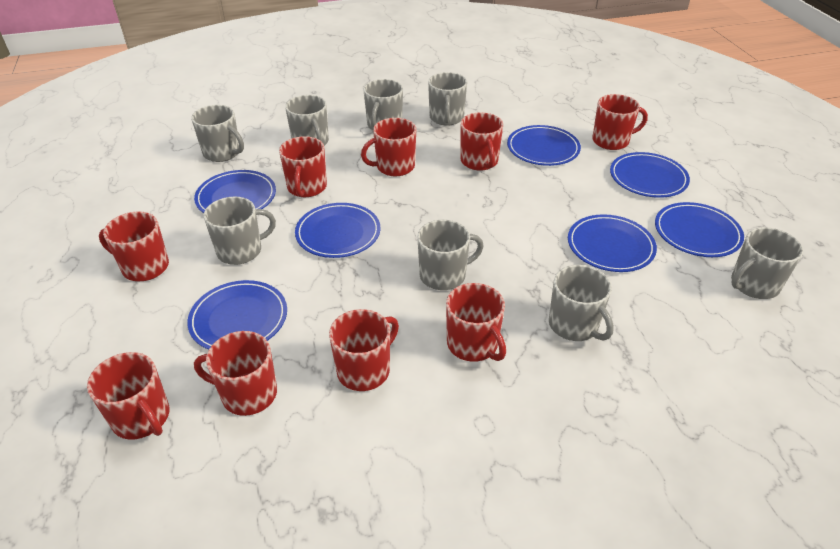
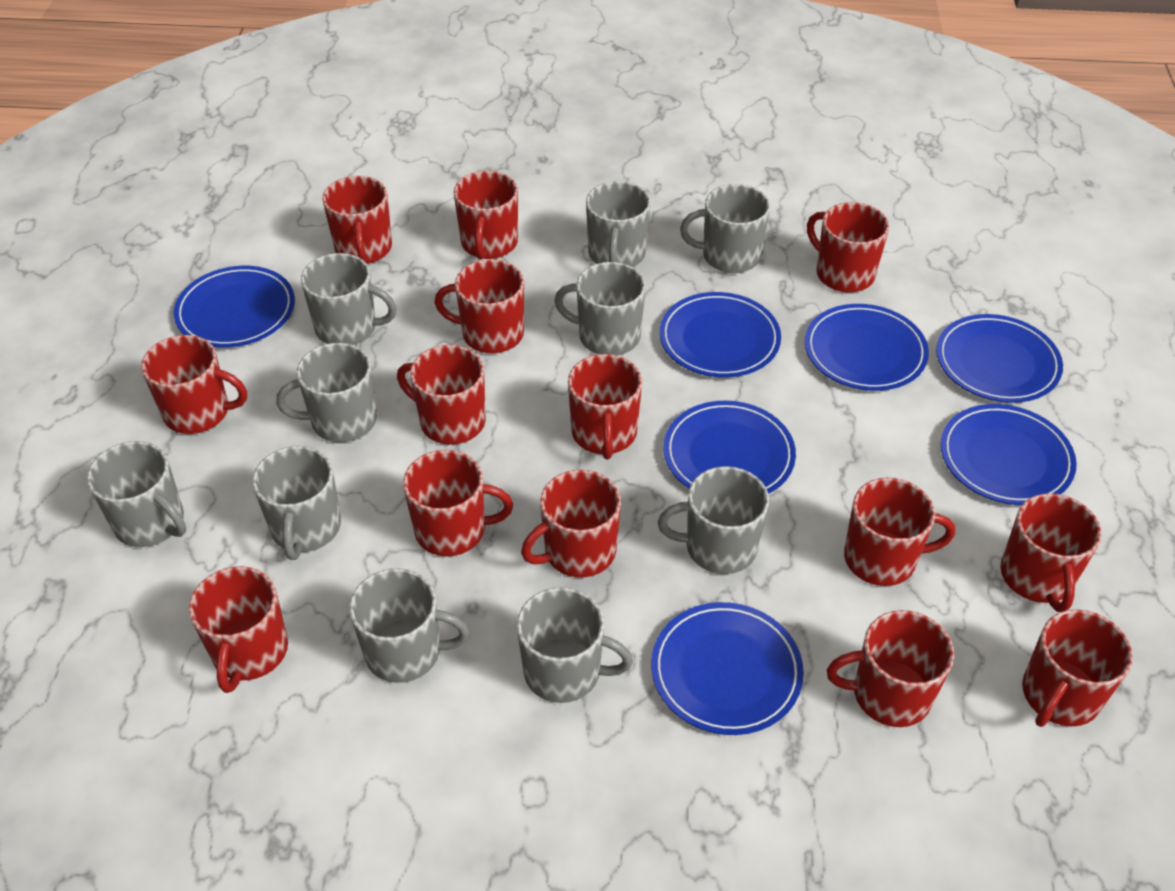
grey mug: [191,105,244,162] [204,197,276,265] [285,95,329,146] [364,79,403,130] [417,219,484,290] [428,72,467,126] [549,265,614,341] [731,227,803,299] = 8 -> [87,441,186,547] [252,446,341,560] [276,343,377,442] [301,253,396,345] [349,568,469,683] [517,587,633,703] [554,262,646,355] [586,181,651,267] [658,466,769,574] [680,184,770,273] = 10
red mug: [87,352,170,439] [99,211,169,281] [194,331,277,416] [279,136,327,197] [329,309,399,391] [361,118,416,176] [446,283,506,362] [461,112,503,171] [592,94,648,150] = 9 -> [141,335,247,434] [189,566,288,693] [322,176,392,264] [397,345,486,445] [403,450,513,556] [434,259,524,353] [454,171,518,260] [521,470,621,577] [568,354,642,459] [807,202,889,292] [827,610,954,727] [844,477,955,586] [1000,493,1102,612] [1022,609,1133,727] = 14

